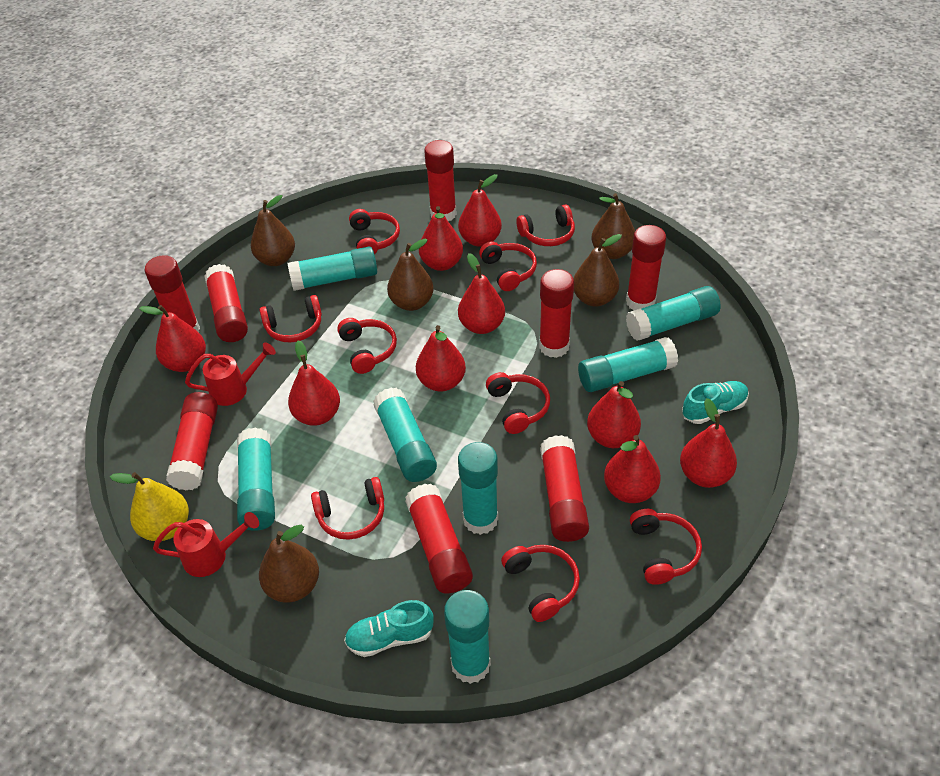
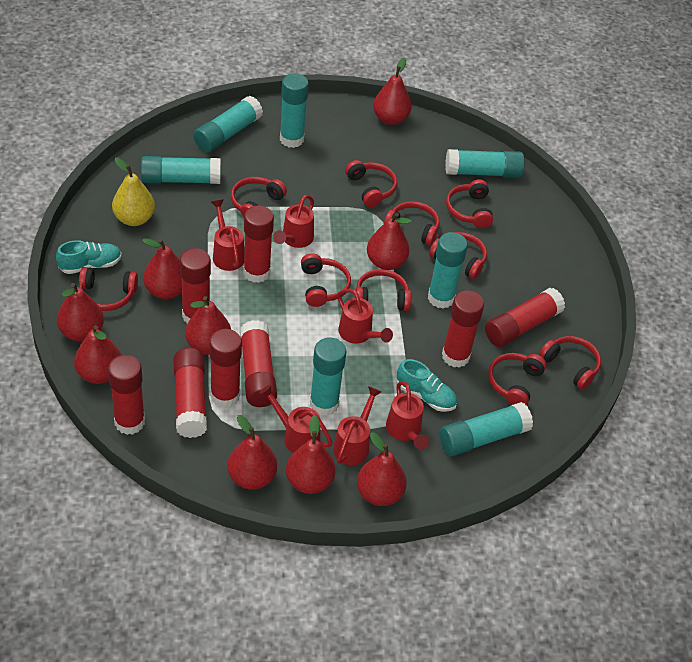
brown pear: [251,195,295,266] [259,525,319,603] [387,239,434,311] [573,234,622,307] [591,193,635,259] = 5 -> none = 0
red headphones: [260,295,322,342] [311,477,384,540] [337,318,397,374] [349,209,400,255] [479,241,537,291] [486,372,550,434] [501,545,580,622] [517,204,575,246] [630,509,702,585] = 9 -> [79,267,138,311] [231,177,287,218] [301,253,351,307] [345,160,397,207] [356,269,411,311] [384,201,439,246] [429,232,487,279] [446,179,493,228] [489,353,547,406] [539,336,601,390] = 10
red watering can: [153,512,259,577] [185,342,276,406] = 2 -> [211,199,245,271] [259,384,333,453] [273,195,314,248] [333,386,382,465] [337,289,393,343] [386,381,429,450] = 6

